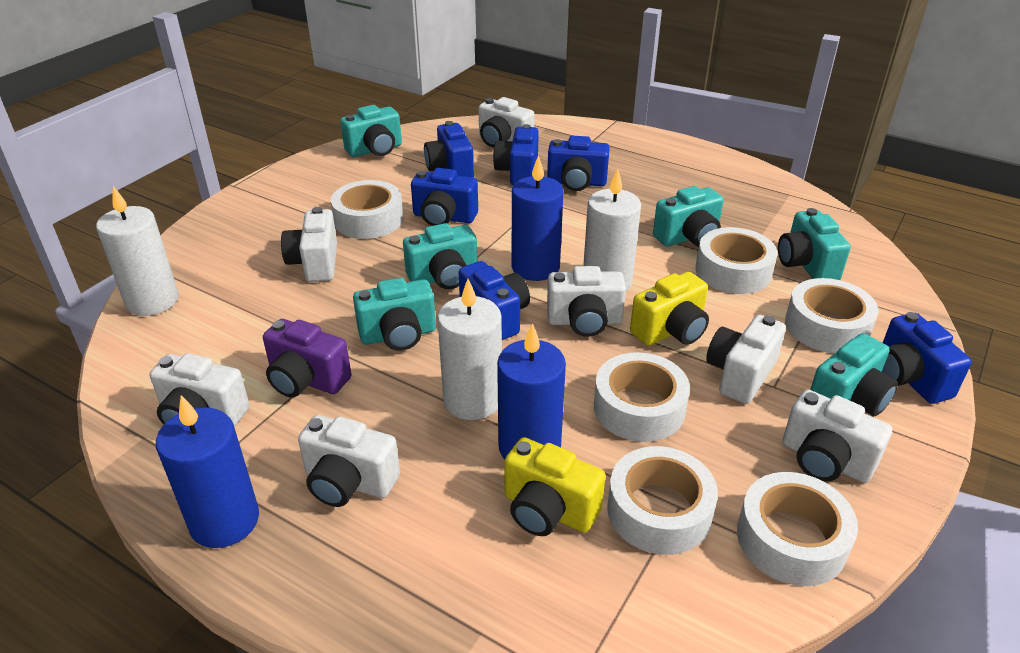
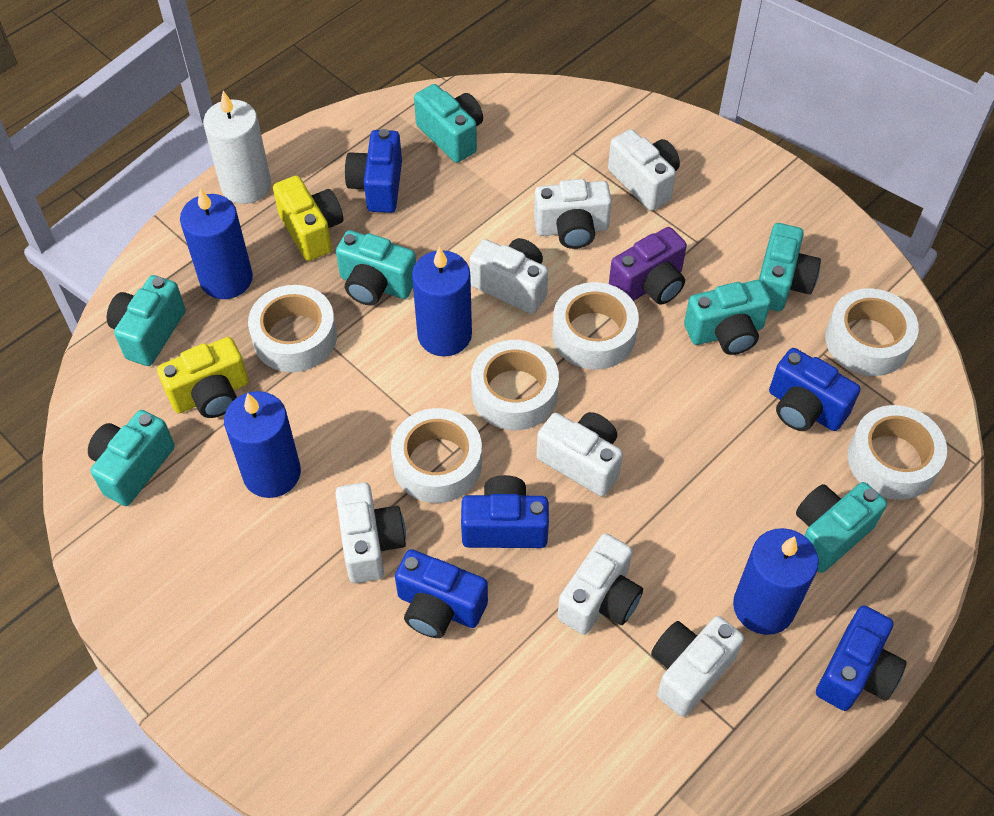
blue camera: [411,168,478,226] [424,121,474,178] [459,261,530,340] [493,124,539,185] [547,136,610,191] [882,312,972,404] = 6 -> [345,129,402,213] [395,549,488,638] [461,475,549,548] [769,348,861,431] [816,605,907,711] = 5
blue candle: [156,395,259,548] [497,323,566,459] [512,155,563,281] = 3 -> [180,188,253,299] [224,391,301,498] [412,246,472,356] [733,528,819,635] = 4
turquoise camera: [340,105,402,157] [353,278,436,351] [403,223,477,289] [653,186,724,247] [778,208,851,280] [810,333,898,416] = 6 -> [88,410,175,506] [107,275,185,366] [336,230,416,305] [414,84,483,163] [684,280,771,355] [759,223,821,311] [796,482,887,573] = 7
white candle: [96,186,179,316] [437,279,502,420] [583,168,641,291] = 3 -> [203,91,271,204] = 1

